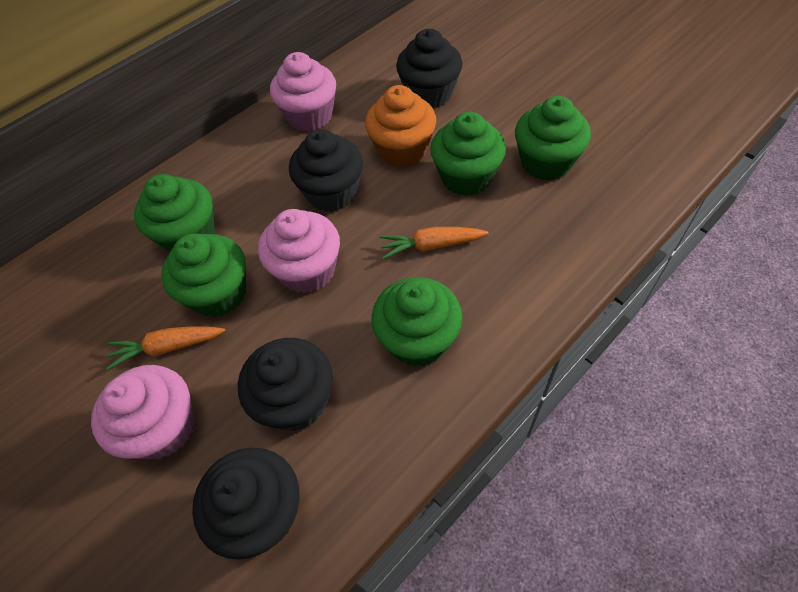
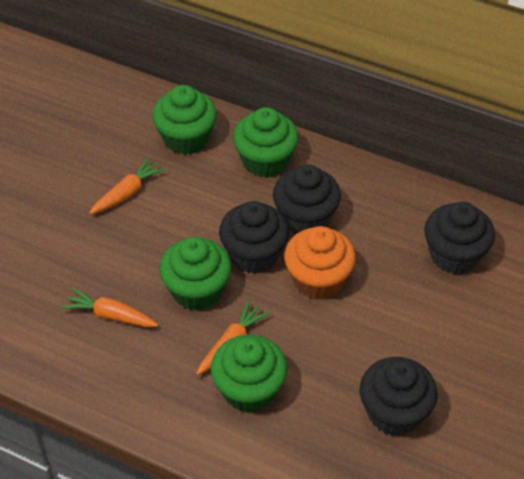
green cupcake: [134,174,215,252] [161,233,246,317] [372,277,462,367] [430,112,506,196] [515,96,591,181] = 5 -> [152,85,217,155] [159,237,231,311] [211,335,287,412] [233,107,299,178] = 4
orange carrot: [106,326,225,370] [379,227,488,259] = 2 -> [61,288,158,327] [89,157,166,214] [196,300,270,375] = 3
pink cupcake: [91,365,195,459] [258,209,340,293] [270,52,336,132] = 3 -> none = 0

